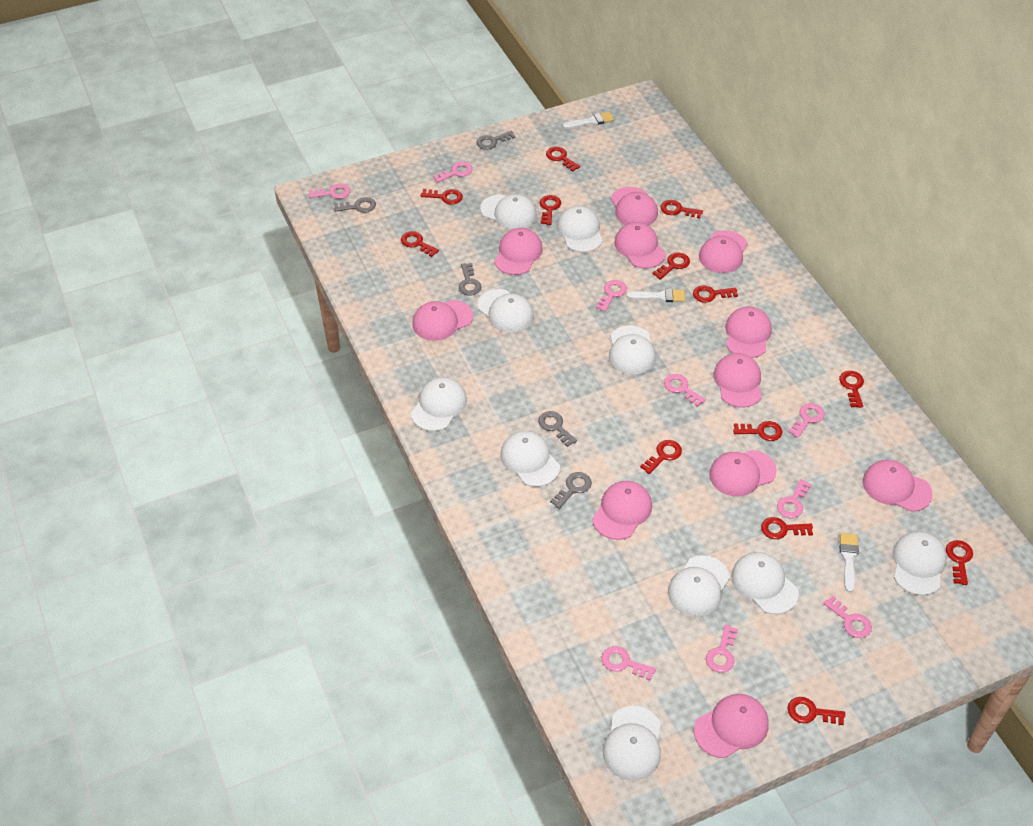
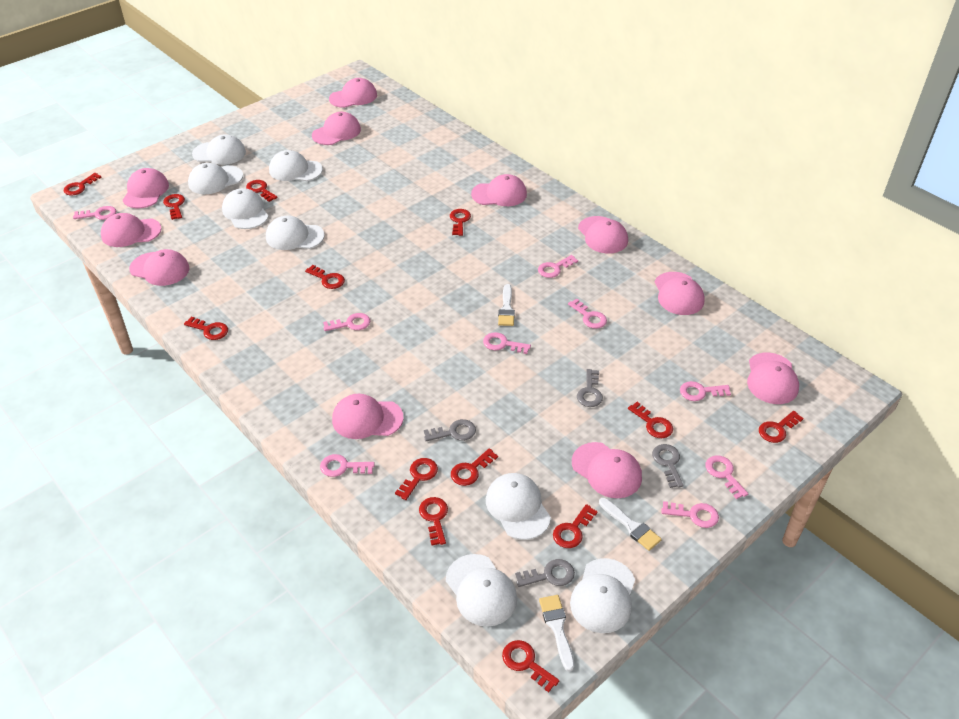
grey key: [334,197,376,213] [459,263,482,296] [477,131,516,150] [538,411,577,447] [550,472,592,509] = 5 -> [424,419,476,441] [515,559,575,587] [577,369,603,407] [652,444,684,488] = 4
white cap: [411,377,467,431] [477,289,534,333] [480,194,537,230] [500,431,560,487] [557,206,603,252] [603,706,661,780] [609,325,656,375] [668,555,730,617] [731,552,799,614] [893,531,947,595] = 10 -> [188,163,243,194] [192,135,246,165] [222,188,269,229] [266,216,325,250] [269,150,323,181] [446,554,517,627] [486,473,551,540] [570,558,635,633] = 8

